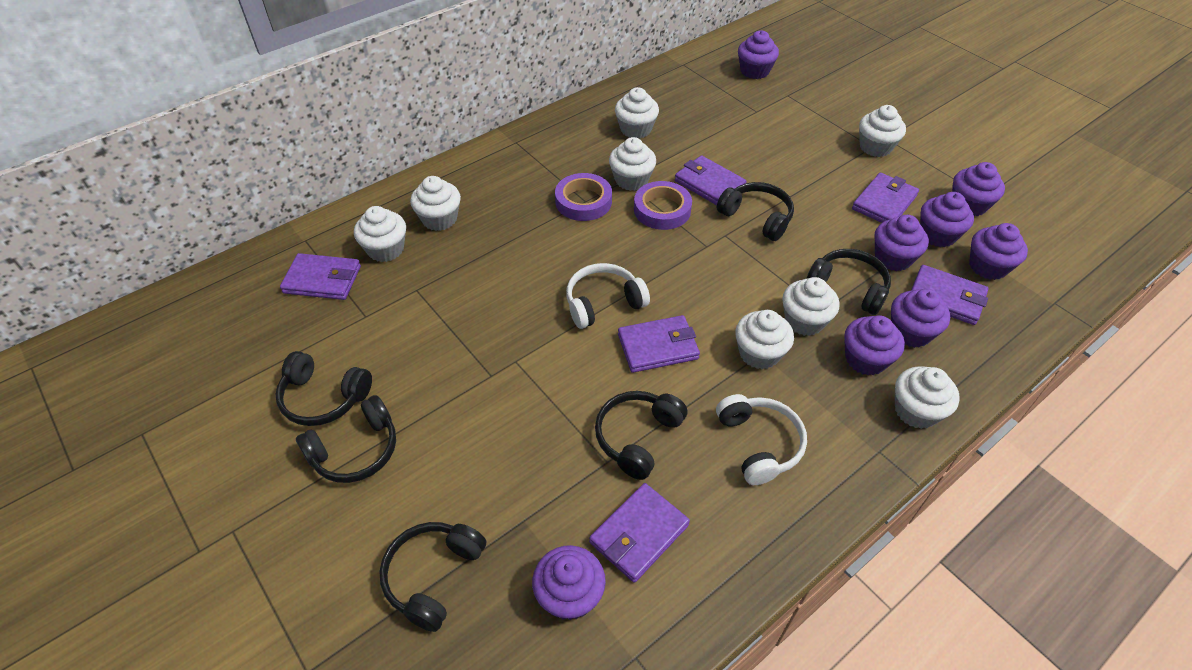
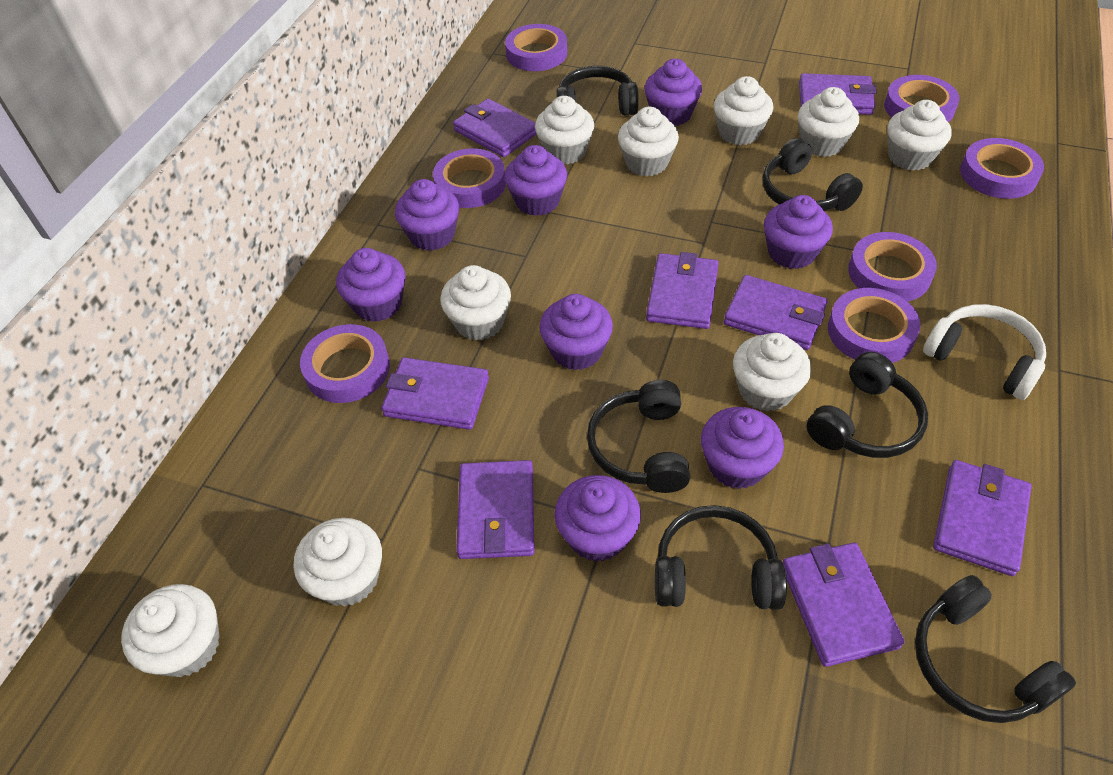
purple tape: [555,173,612,221] [634,181,692,230] = 2 -> [300,324,390,403] [433,148,506,208] [505,24,567,71] [828,288,920,363] [848,232,937,302] [884,75,959,123] [960,138,1044,199] = 7
purple wallet: [280,253,361,300] [589,483,690,583] [618,315,700,373] [675,155,747,205] [852,173,919,223] [911,265,989,325] = 6 -> [381,357,489,430] [453,99,537,157] [456,460,535,559] [646,252,719,329] [724,275,827,350] [783,542,904,667] [799,73,877,115] [933,460,1032,576] = 8
white cupcake: [354,206,406,262] [410,176,461,231] [609,137,656,191] [615,87,659,138] [735,310,794,369] [782,277,840,336] [859,105,906,157] [895,366,960,429] = 8 -> [121,584,220,677] [294,518,382,607] [440,265,511,340] [535,96,594,164] [618,107,679,176] [714,76,773,145] [733,333,811,412] [798,87,859,157] [887,100,952,171] = 9
white headphones: [566,263,650,329] [716,394,807,485] = 2 -> [923,304,1046,400] = 1

